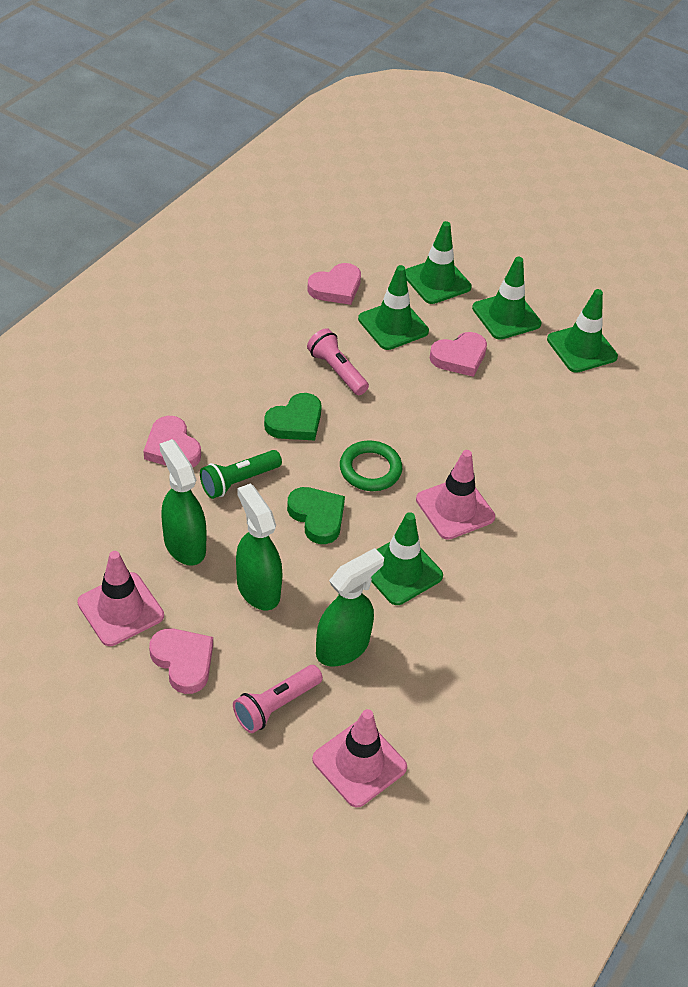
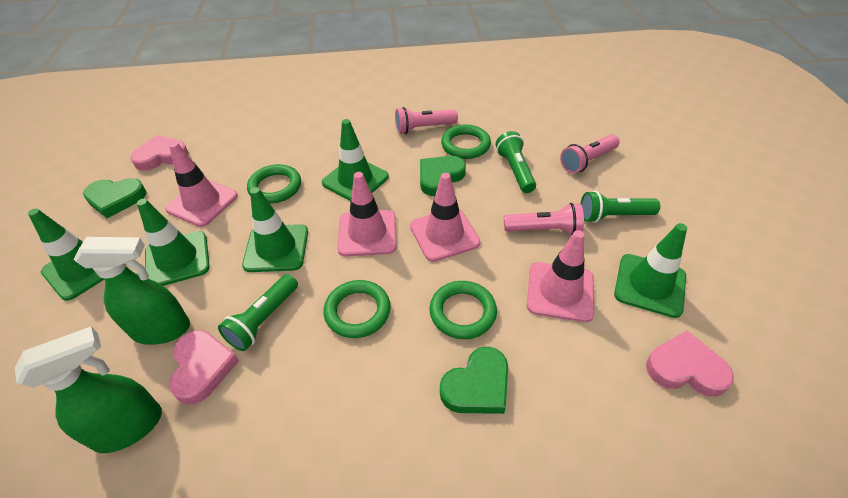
green flashlight: [200,450,282,499] = 1 -> [218,274,298,351] [496,131,536,193] [581,191,660,223] = 3
green heart: [264,393,322,441] [287,487,345,544] = 2 -> [83,178,147,218] [420,156,466,196] [440,347,508,414] = 3
green ring: [340,440,402,491] = 1 -> [247,164,301,203] [324,280,391,338] [429,281,497,339] [441,125,491,159] = 4
green spray bottle: [159,439,206,565] [236,483,283,610] [316,548,384,667] = 3 -> [15,327,162,453] [74,237,190,345] = 2
pink flashlight: [233,665,323,733] [307,328,369,395] = 2 -> [395,107,458,134] [504,203,584,235] [560,135,620,174] = 3
pink heart: [144,416,201,467] [149,628,213,694] [307,263,361,305] [430,332,487,377] = 4 -> [130,135,189,171] [169,330,239,404] [646,331,734,397] = 3
pink traffic cone: [77,551,164,646] [312,709,407,807] [416,450,495,540] = 3 -> [165,142,238,227] [338,172,397,257] [410,173,480,262] [527,230,594,322] = 4

